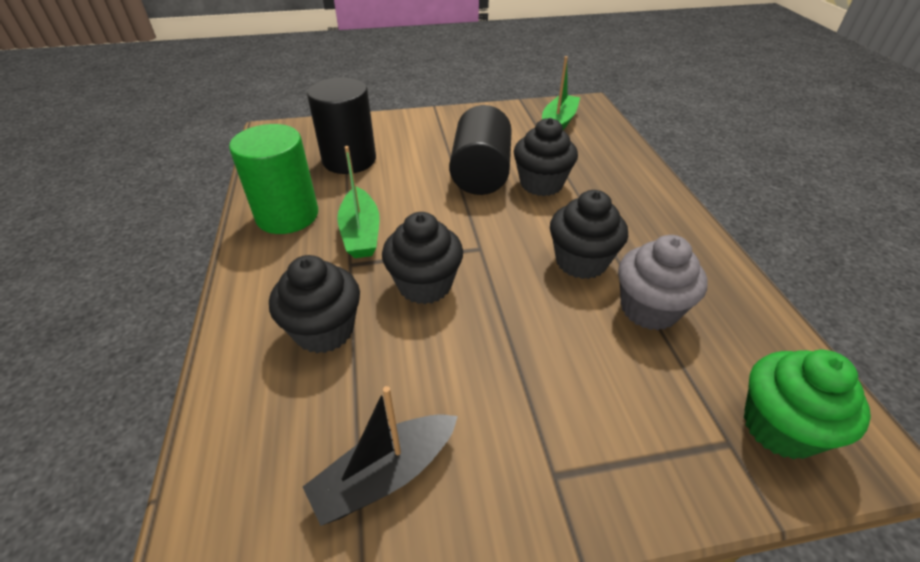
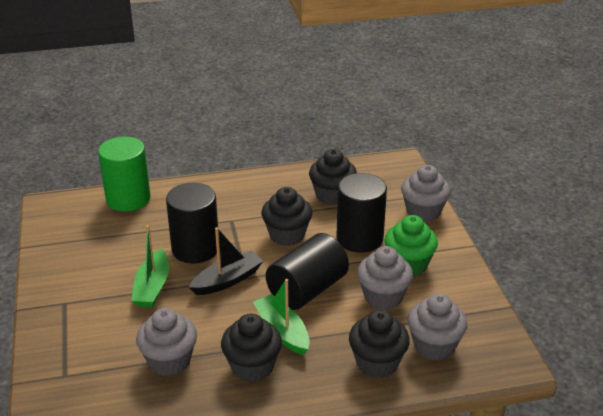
black cylinder: [307,77,376,174] [449,105,512,195] = 2 -> [166,183,219,263] [266,233,349,310] [336,173,387,253] = 3
grey cupcake: [618,235,708,330] = 1 -> [136,308,197,376] [357,246,413,310] [401,165,451,222] [407,293,467,360] = 4

